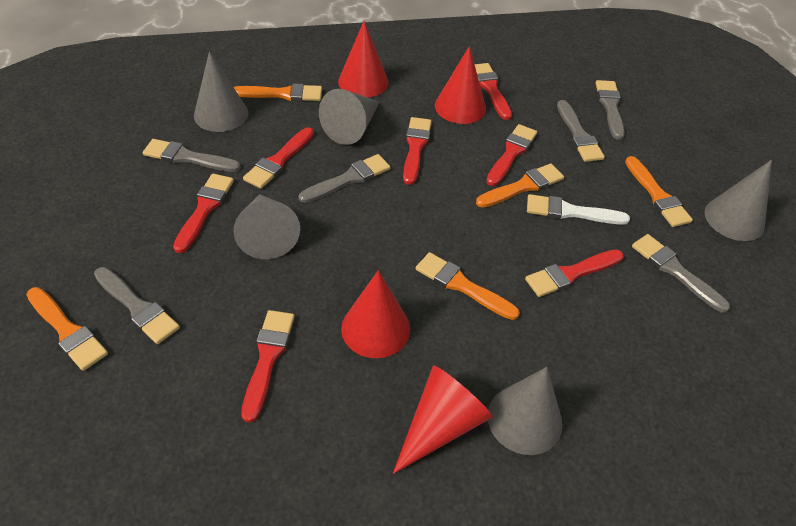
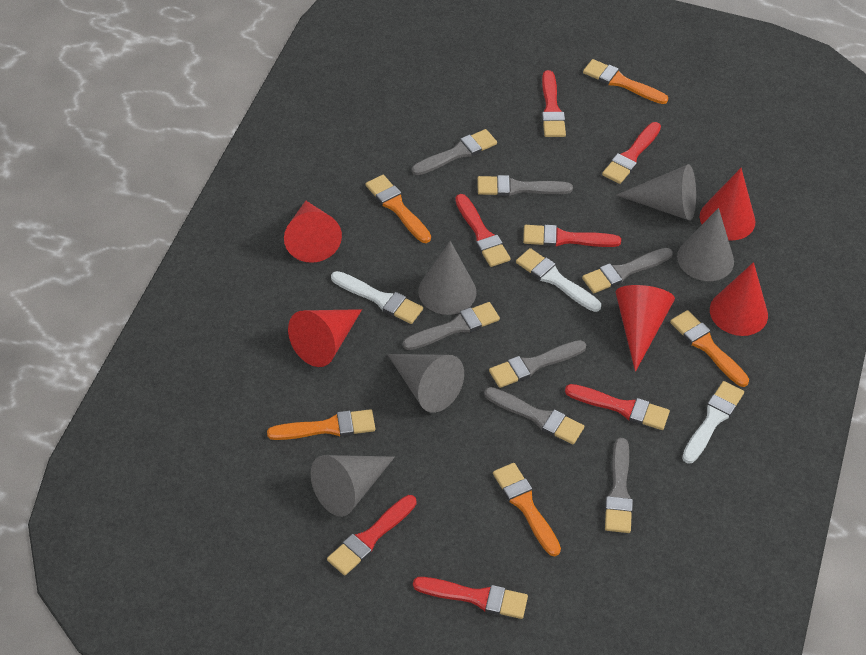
grey brush: [94,267,180,344] [143,139,241,172] [299,154,390,203] [557,100,605,162] [595,80,625,140] [632,234,730,313] = 6 -> [403,302,500,350] [412,129,497,175] [477,175,573,196] [484,387,584,444] [489,340,586,388] [582,248,673,293] [605,438,633,533] = 7
red cone: [338,21,388,97] [341,270,410,358] [393,365,493,474] [435,46,486,124] = 4 -> [284,201,342,263] [288,309,362,367] [616,285,675,372] [700,168,755,240] [710,262,768,336] = 5
white brush: [527,194,630,225] = 1 -> [331,271,423,324] [516,248,601,312] [682,381,744,464] = 3

